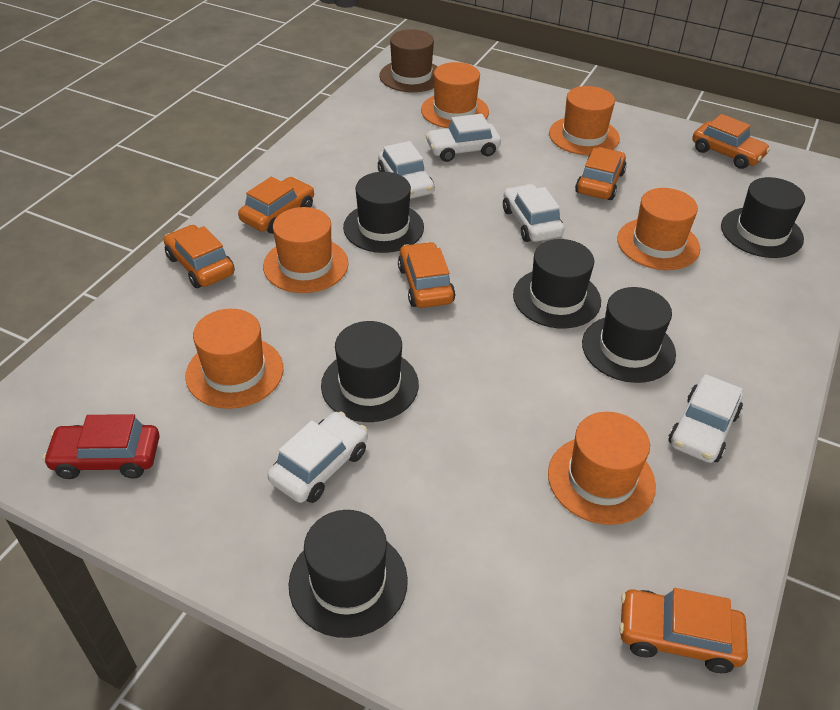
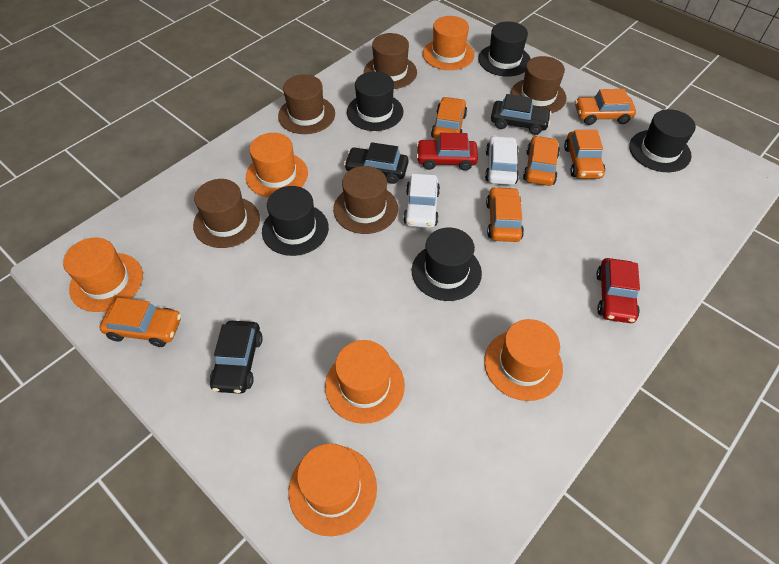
black car: none = 0 -> [210,320,263,394] [344,142,409,184] [491,94,551,135] = 3
black hat: [288,510,408,638] [321,321,419,422] [343,172,424,253] [513,239,601,328] [582,287,676,383] [721,177,805,258] = 6 -> [262,186,329,256] [347,71,403,131] [412,227,482,301] [478,21,531,77] [629,109,696,172] = 5
brown hat: [379,29,438,92] = 1 -> [193,179,260,248] [278,74,335,134] [333,166,398,234] [364,33,417,89] [511,56,567,113] = 5
red car: [43,414,160,479] = 1 -> [416,133,478,171] [596,258,640,323] = 2
white car: [268,412,368,503] [378,141,434,199] [425,114,501,162] [503,184,564,242] [669,374,743,463] = 5 -> [403,174,440,228] [485,136,519,185] = 2

